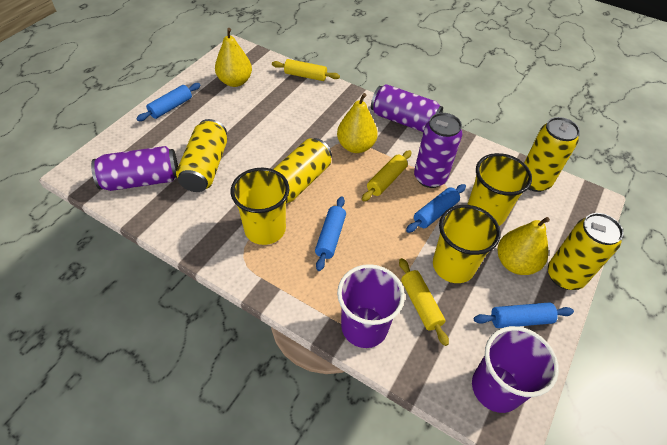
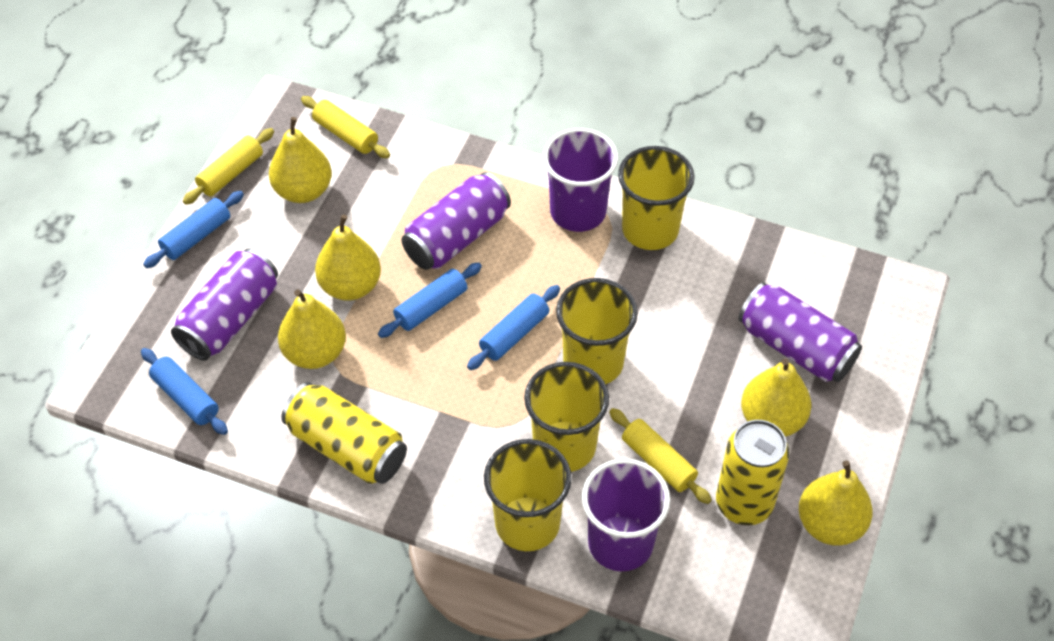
yellow can: [176,119,227,192] [273,138,332,203] [524,117,580,192] [548,213,624,290] = 4 -> [281,382,407,484] [716,420,789,525] = 2
yellow cup: [231,168,289,245] [433,205,501,283] [467,153,532,226] = 3 -> [484,439,572,551] [524,362,609,472] [556,278,638,384] [618,146,695,250] = 4
yellow pear: [215,28,252,87] [337,93,378,153] [498,217,550,275] = 3 -> [269,117,332,203] [278,289,346,369] [315,215,381,301] [741,358,812,437] [799,460,873,546] = 5

